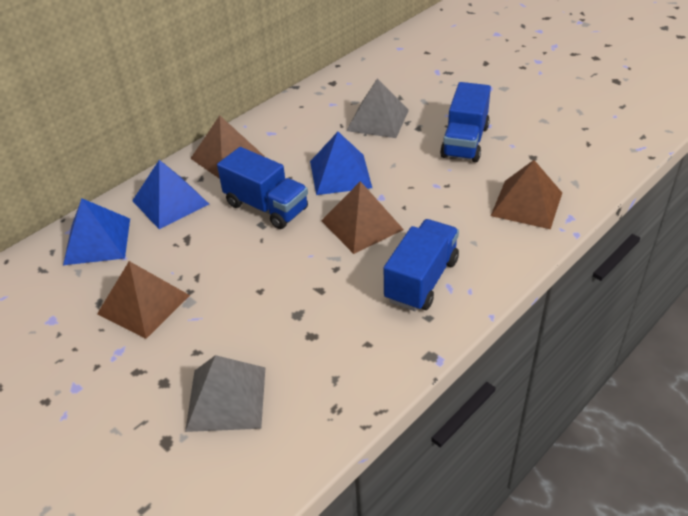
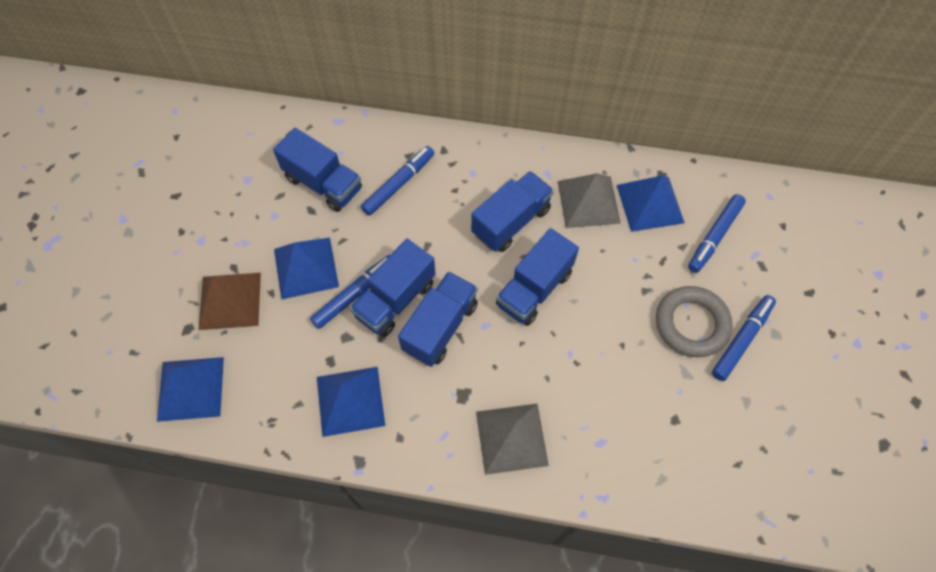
blue marker: none = 0 -> [310,255,390,329] [361,146,434,216] [688,194,746,273] [712,295,776,381] = 4
blue pyramid: [63,198,130,265] [132,160,209,229] [310,132,372,195] = 3 -> [157,357,224,422] [274,238,339,300] [317,367,385,437] [617,175,685,232] = 4
blue truck: [217,147,308,229] [384,219,459,311] [440,82,491,162] = 3 -> [273,128,362,212] [350,239,436,337] [398,271,478,367] [471,171,554,252] [496,228,579,326] = 5
brown pyramid: [97,261,190,339] [190,115,265,179] [321,181,404,254] [491,160,562,229] = 4 -> [199,273,261,330] = 1
grey ring: none = 0 -> [656,286,733,357] = 1

